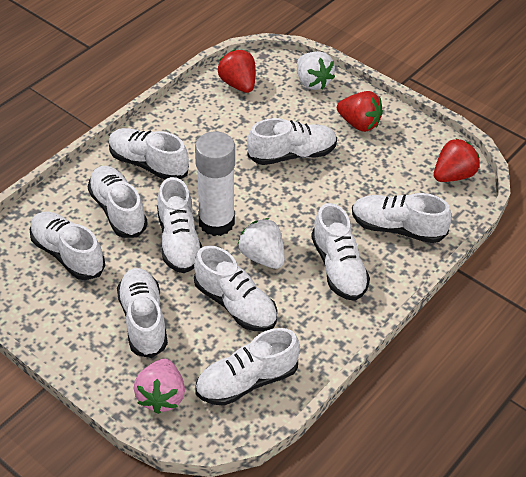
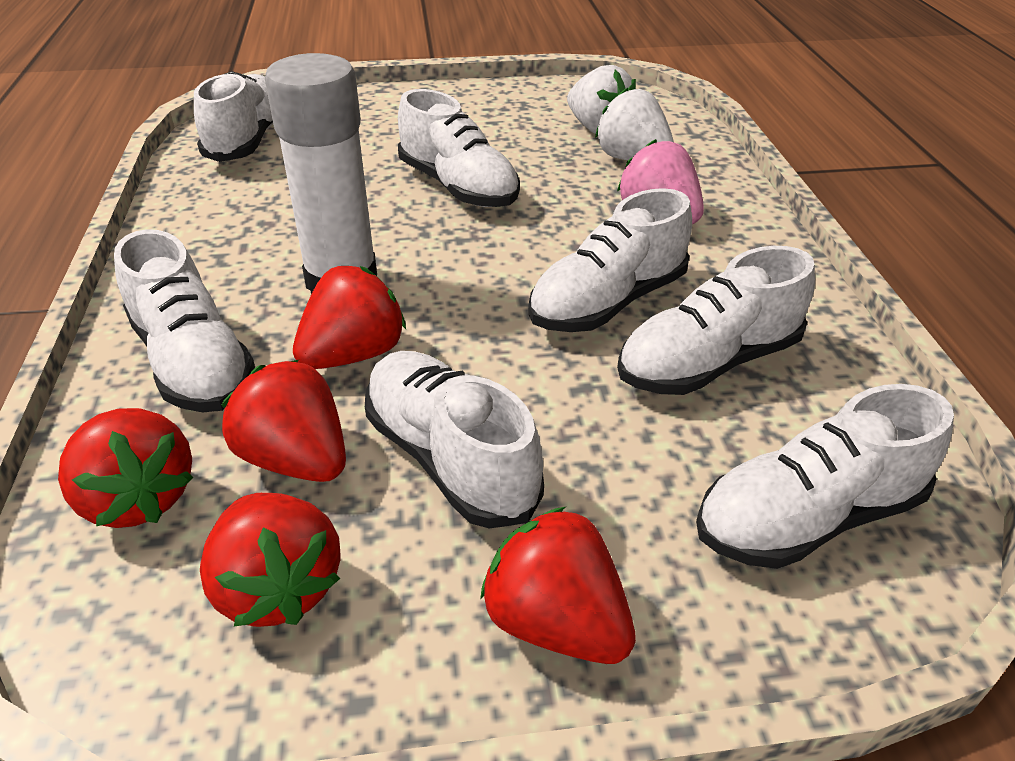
red strawberry: [218,49,255,93] [337,91,383,132] [434,138,480,182] = 3 -> [58,408,193,528] [200,493,341,627] [221,360,346,482] [293,266,406,369] [480,507,636,664] = 5
white shoe: [30,212,105,280] [88,166,148,238] [109,128,189,180] [117,268,168,358] [157,177,202,273] [194,246,277,331] [195,328,300,406] [247,118,337,165] [311,203,370,301] [352,193,452,243] = 10 -> [114,229,255,412] [194,71,273,162] [365,351,544,529] [398,89,520,207] [528,188,692,332] [617,246,815,395] [696,384,954,569] = 7

